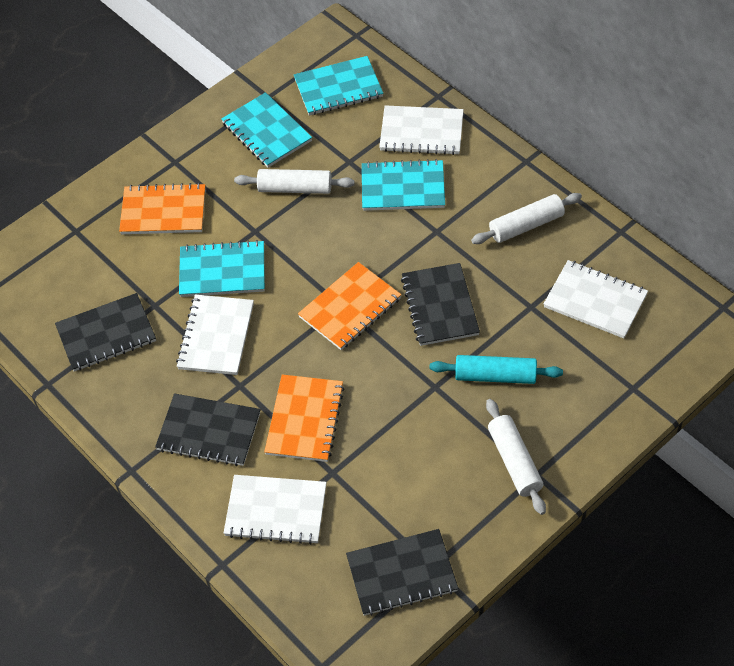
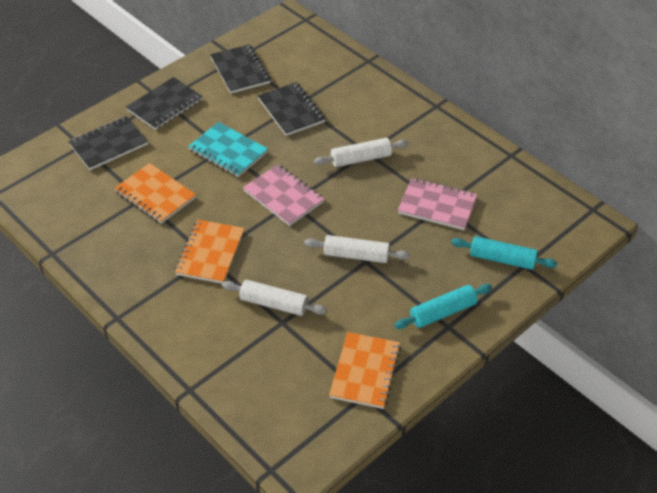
pink notebook: none = 0 -> [243,164,324,226] [398,178,477,230] = 2
turquoise notebook: [179,240,265,297] [221,92,312,168] [294,56,383,116] [362,159,445,211] = 4 -> [188,122,268,177] = 1
turquoise rolling pin: [430,355,563,384] = 1 -> [394,284,492,329] [451,236,557,270] = 2
white notebook: [176,294,254,375] [223,475,327,545] [379,105,464,155] [544,260,648,338] = 4 -> none = 0

